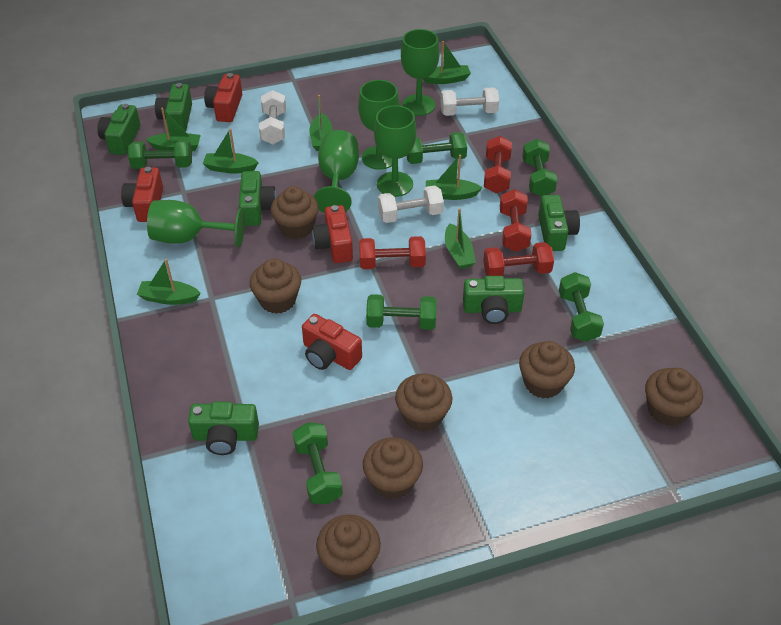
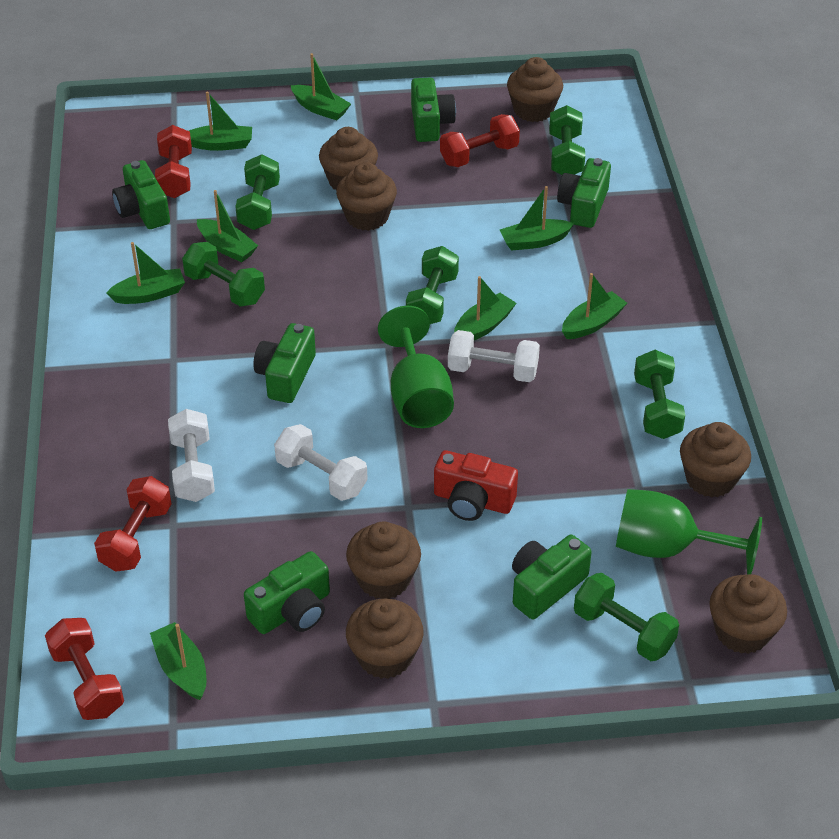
green boat: [137,259,200,305] [146,108,201,151] [203,129,259,173] [309,95,333,151] [423,41,471,84] [426,155,483,200] [445,208,476,269] = 7 -> [106,242,185,304] [150,622,206,700] [189,91,252,151] [197,190,258,262] [290,53,351,120] [454,276,517,340] [500,186,574,251] [562,273,627,339] = 8
green goblet: [147,200,245,247] [314,130,359,213] [358,80,399,170] [374,105,417,197] [401,29,440,116] = 5 -> [378,306,454,428] [616,489,762,575] = 2
red camera: [121,167,163,222] [204,73,242,122] [302,314,362,370] [312,205,353,263] = 4 -> [434,450,518,521] = 1

